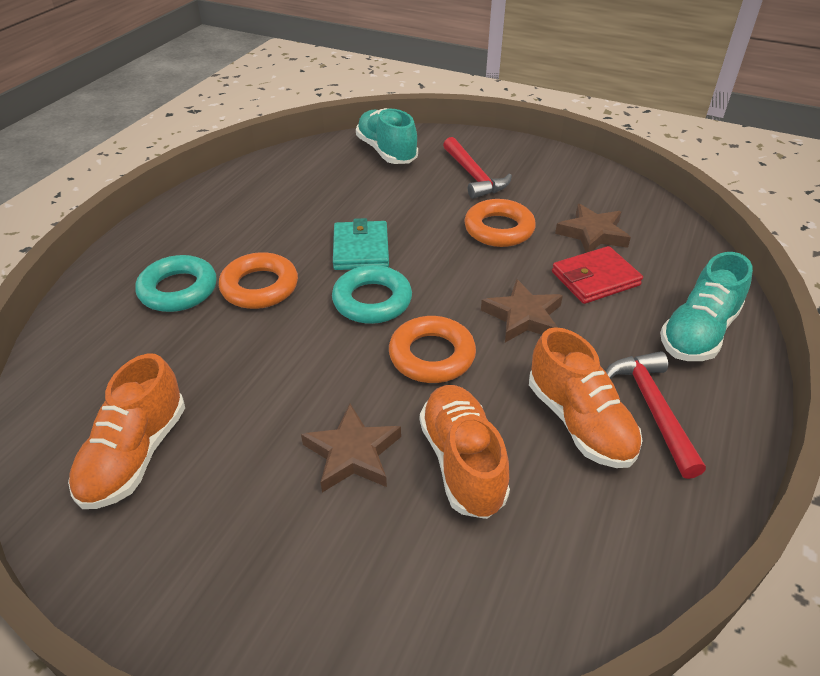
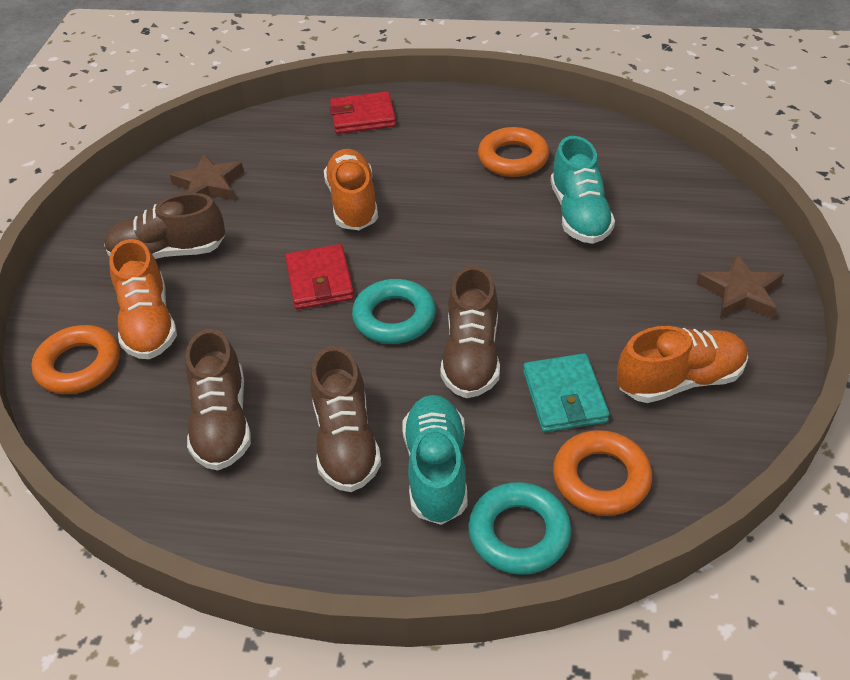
brown shoe: none = 0 -> [104,193,225,259] [186,329,251,470] [311,346,381,492] [440,266,500,398] = 4
brown star: [301,404,401,492] [481,279,563,342] [555,204,631,253] = 3 -> [170,154,244,200] [696,253,784,319] = 2
red hammer: [443,137,512,199] [605,351,706,479] = 2 -> none = 0
red wallet: [552,246,643,304] = 1 -> [285,244,354,310] [330,92,396,134] = 2

